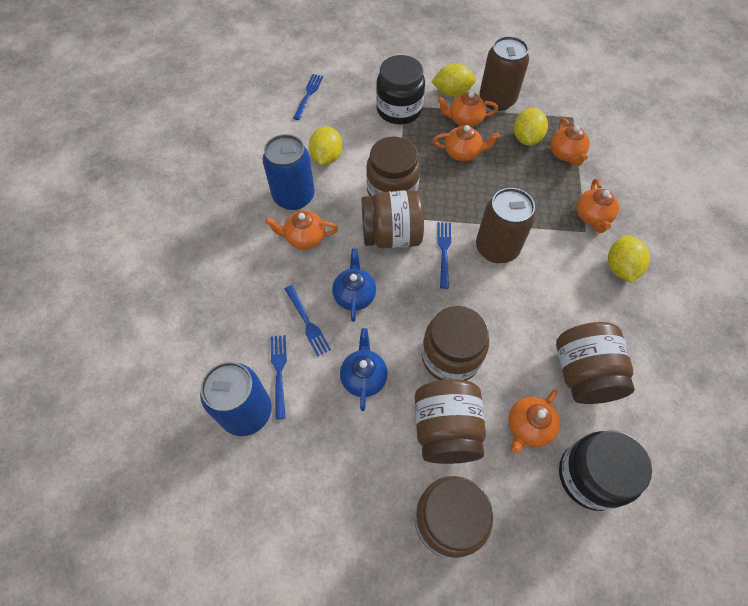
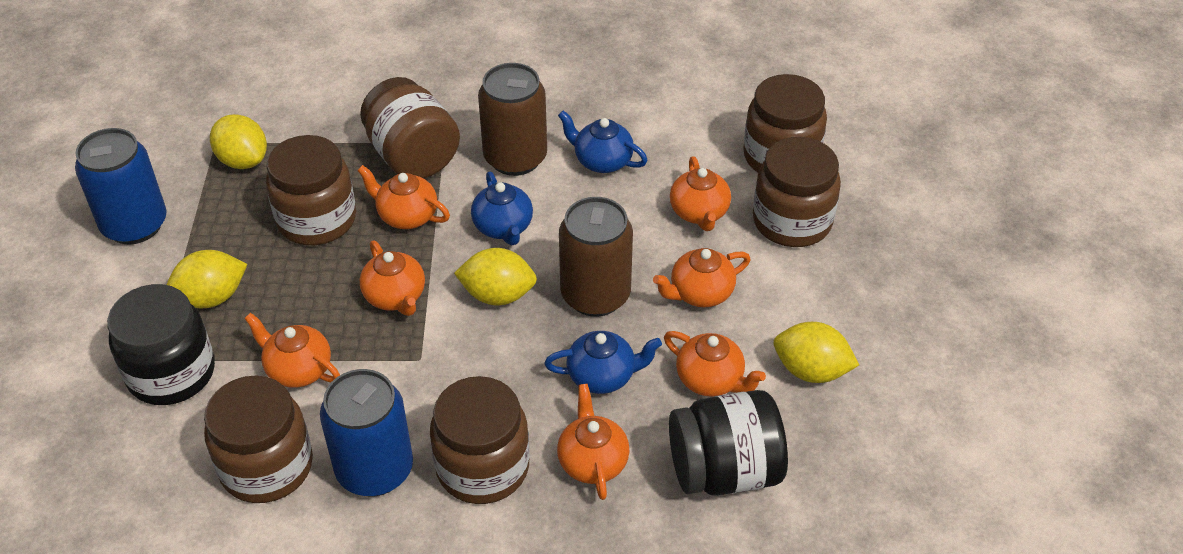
blue fork: [271,335,287,420] [285,285,331,357] [293,74,323,120] [437,222,451,289] = 4 -> none = 0
blue teapot: [332,248,376,322] [340,328,388,411] = 2 -> [471,172,533,245] [544,331,662,394] [558,111,648,173] = 3
orange teapot: [265,210,338,249] [433,125,500,161] [437,91,498,127] [509,389,560,454] [550,118,590,166] [576,178,619,233] = 6 -> [244,313,340,388] [357,165,450,229] [360,240,425,316] [557,384,630,500] [653,248,751,307] [664,331,766,397] [670,156,731,231] = 7

